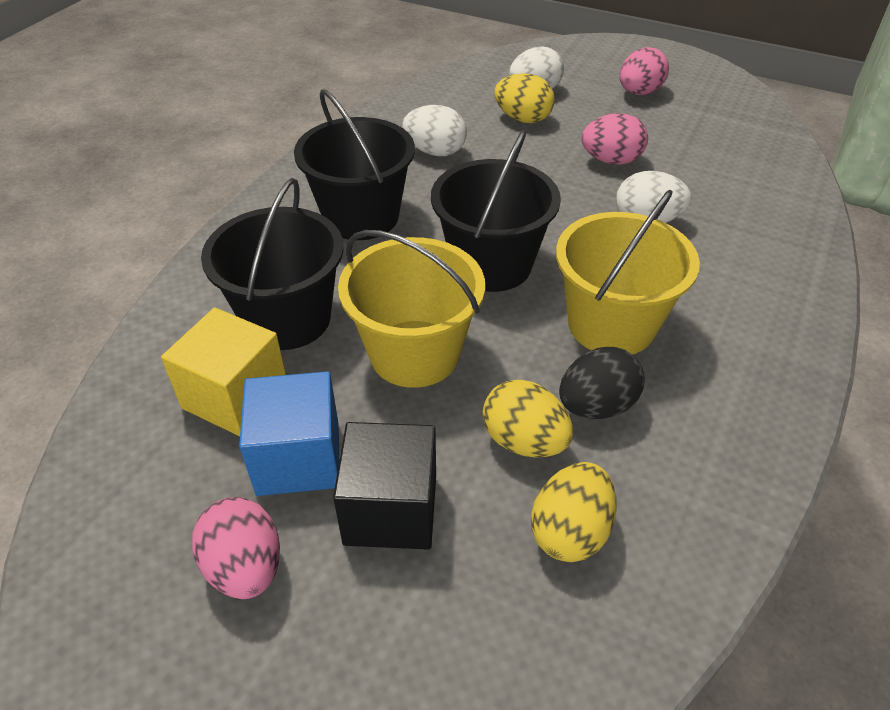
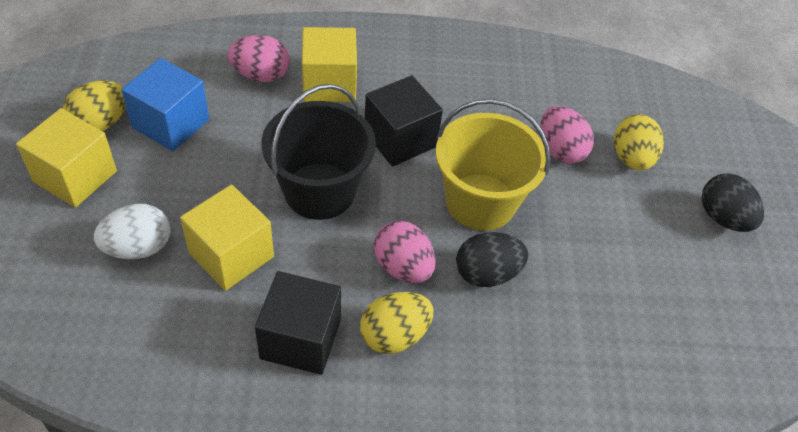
black bucket: [201,178,343,350] [294,89,415,240] [431,130,561,292] = 3 -> [261,84,376,220] = 1
black cube: [333,422,436,550] = 1 -> [255,271,341,375] [365,75,443,167] = 2
black egg: [559,347,644,419] = 1 -> [456,232,528,287] [702,173,764,232] = 2
white egg: [402,105,467,156] [509,46,564,89] [616,171,691,223] = 3 -> [94,204,170,259] = 1
yellow bucket: [338,230,485,388] [556,190,700,354] = 2 -> [436,99,550,231] = 1
yellow cube: [161,307,286,436] = 1 -> [16,108,117,207] [180,185,274,291] [302,27,357,102] = 3

